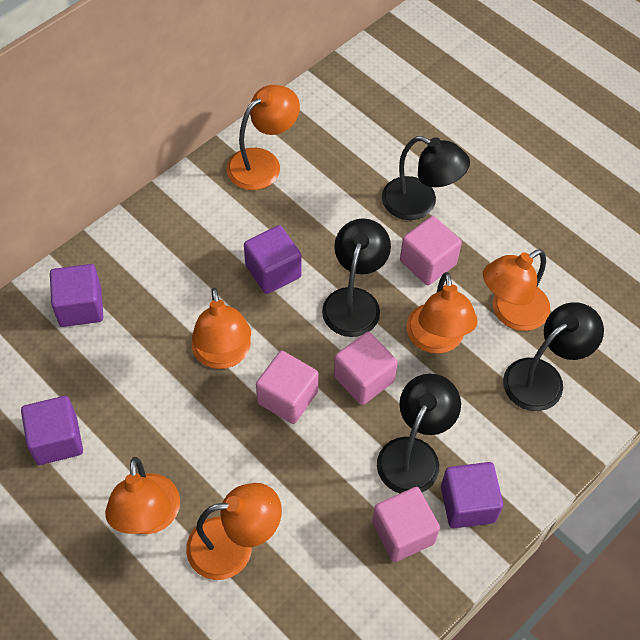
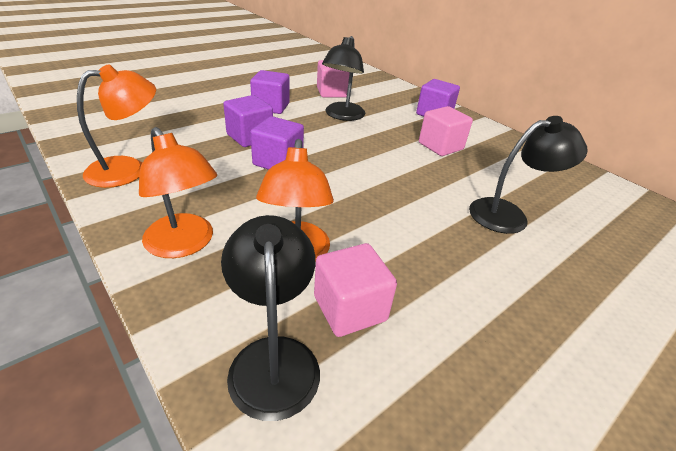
black lamp: [322,218,391,337] [377,374,461,493] [382,136,470,220] [503,302,604,411] = 4 -> [221,215,320,421] [322,36,365,121] [469,116,588,234] = 3
orange lamp: [105,457,180,534] [186,483,282,580] [192,288,251,369] [227,85,300,190] [407,272,478,354] [483,249,550,331] = 6 -> [77,64,156,188] [139,127,217,258] [256,139,334,263] = 3
pink cube: [256,351,319,424] [334,332,398,405] [372,487,440,562] [400,216,462,285] = 4 -> [314,243,397,337] [317,60,350,97] [419,106,473,156] = 3

